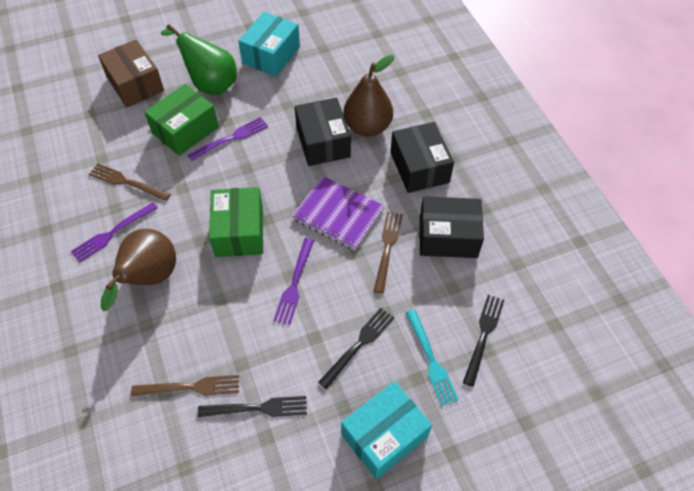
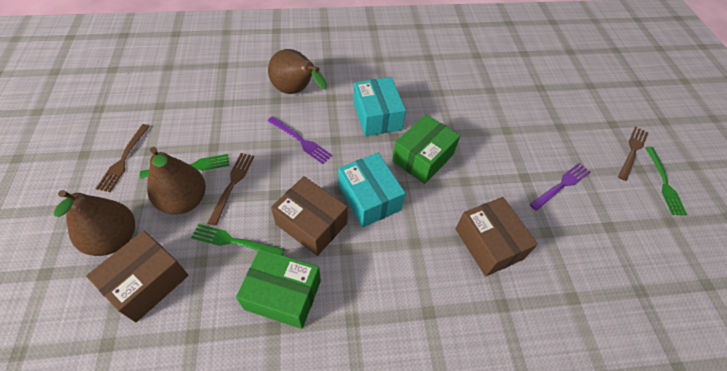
black box: [295,97,351,166] [390,122,454,193] [419,196,484,258] = 3 -> none = 0
black fork: [198,396,307,417] [318,308,394,389] [463,295,504,387] = 3 -> none = 0
brown box: [98,40,164,107] = 1 -> [86,230,188,322] [271,176,348,256] [455,197,538,276] = 3
brown pear: [101,229,176,312] [343,54,394,137] = 2 -> [54,190,135,256] [147,147,206,214] [268,49,327,94] = 3
green fork: none = 0 -> [140,154,229,178] [191,224,285,255] [645,147,687,216] = 3
green pear: [161,24,237,95] = 1 -> none = 0
purple fork: [71,202,158,263] [188,117,268,161] [273,238,314,325] = 3 -> [268,116,332,164] [530,163,590,211] = 2
purple notebook: [292,176,385,250] = 1 -> none = 0
turquoise fork: [405,309,459,406] = 1 -> none = 0

